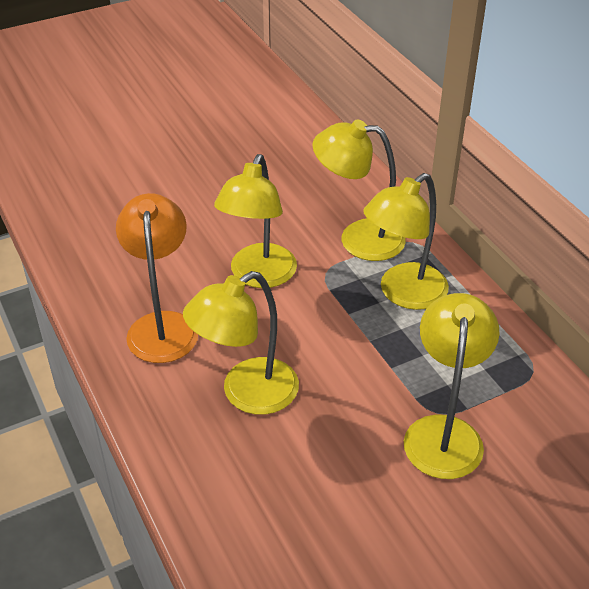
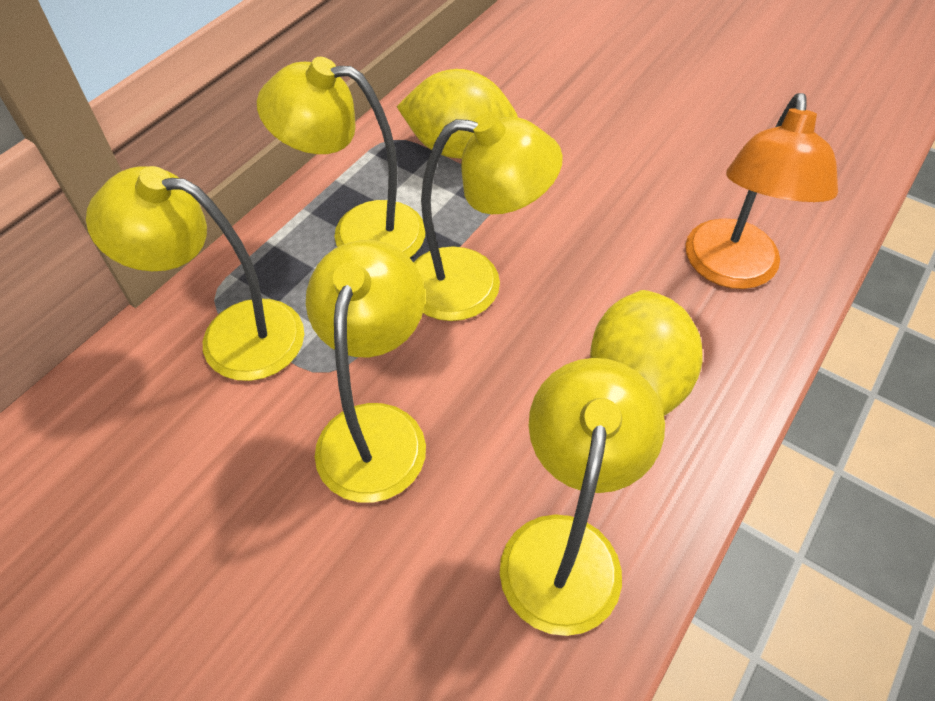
yellow lemon: none = 0 -> [397,69,518,158] [590,290,703,416] = 2

